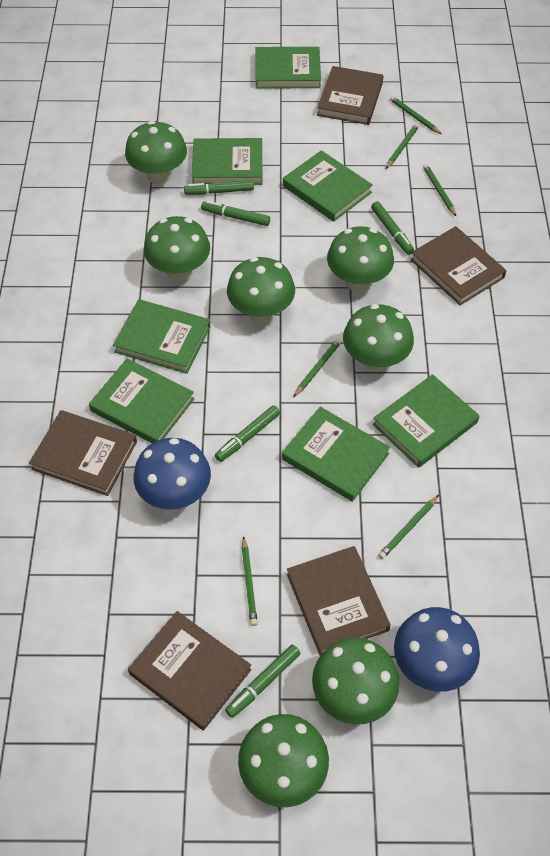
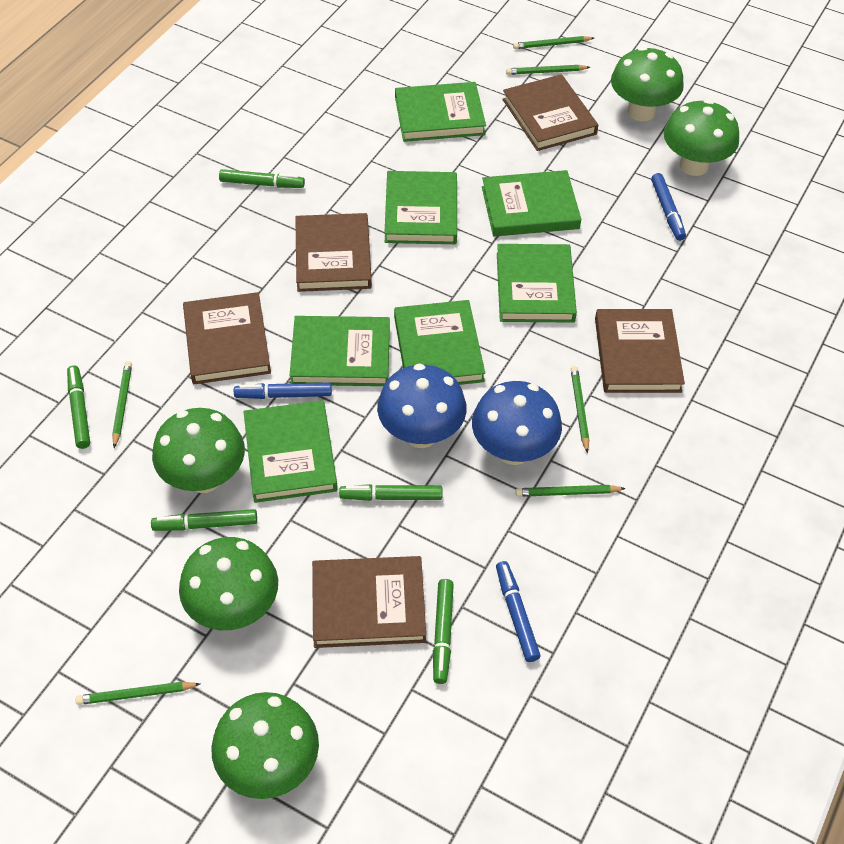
blue marker: none = 0 -> [234,382,332,399] [496,561,541,662] [651,173,686,241] = 3
green mushroom: [125,121,187,184] [144,216,210,281] [227,257,295,323] [238,714,329,807] [312,638,399,725] [327,226,394,292] [343,304,414,372] = 7 -> [152,408,245,493] [179,537,278,630] [211,692,319,799] [611,46,684,121] [664,100,739,176] = 5

